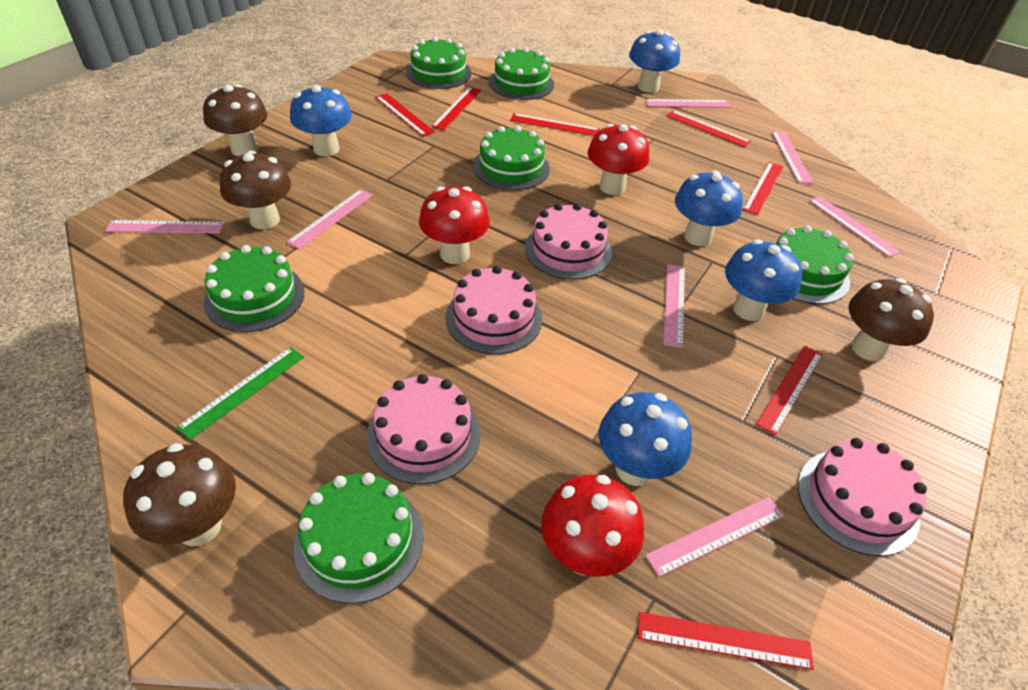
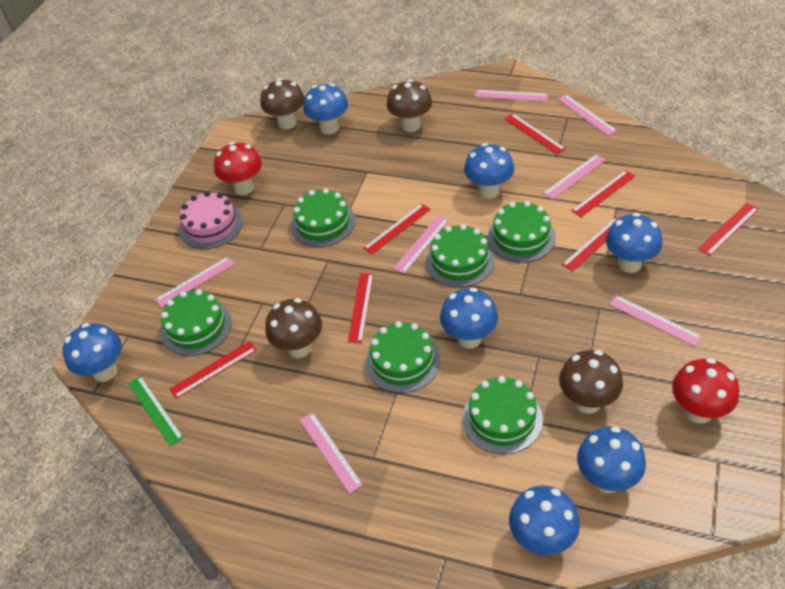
blue mushroom: [290,85,352,156] [599,392,692,486] [629,30,680,93] [675,171,743,246] [725,239,802,321] = 5 -> [63,323,122,382] [303,83,348,135] [440,287,498,349] [464,143,514,199] [509,486,580,555] [577,426,646,493] [606,213,662,273] = 7
pink cake: [367,374,480,484] [446,266,542,354] [525,203,612,280] [798,438,927,556] = 4 -> [179,191,243,249] = 1
red mushroom: [419,186,490,264] [541,475,644,577] [587,124,649,195] = 3 -> [214,142,262,195] [672,358,739,424] = 2

